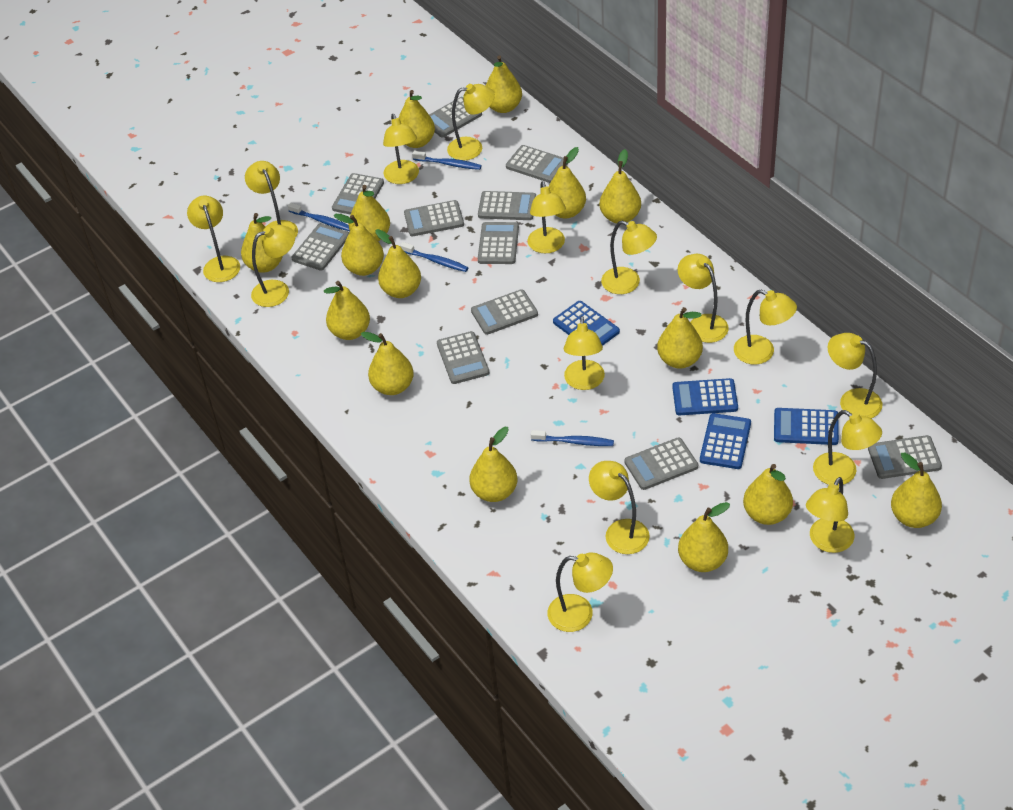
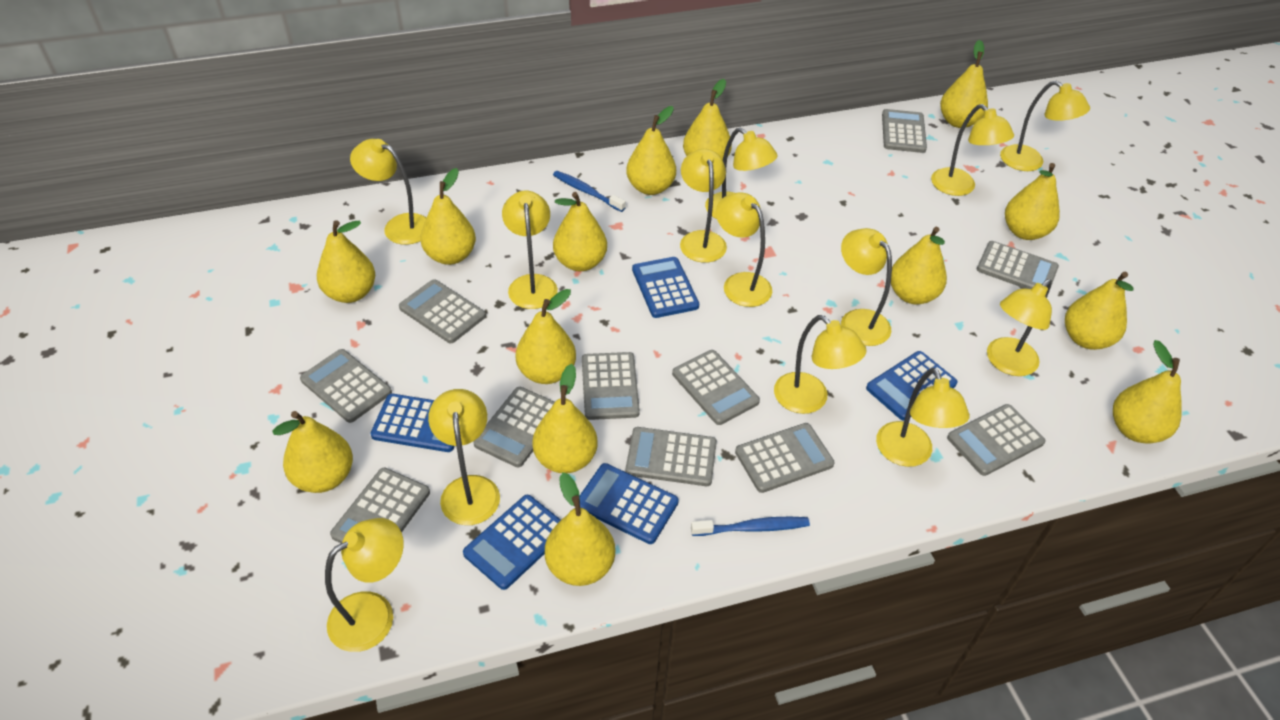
blue calculator: [553,301,620,346] [672,378,738,415] [700,413,751,469] [774,408,839,445] = 4 -> [370,394,455,452] [463,495,561,590] [579,463,679,544] [632,257,699,318] [866,351,958,421] = 5
blue toothbrush: [288,203,350,231] [400,242,468,272] [412,151,482,170] [531,430,614,446] = 4 -> [553,171,626,212] [691,517,810,536] = 2
yellow lamp: [187,196,240,282] [245,161,298,238] [251,225,295,307] [383,114,419,184] [447,84,495,161] [528,181,566,253] [547,552,613,632] [564,316,605,390] [589,461,650,554] [601,221,657,294] [678,254,729,343] [734,290,797,365] [806,477,855,553] [813,410,882,486] [828,333,882,418] = 15 -> [325,518,404,652] [350,139,427,245] [428,389,500,525] [502,191,558,309] [680,149,727,263] [705,128,778,219] [716,192,772,307] [774,315,867,414] [841,228,892,346] [876,368,970,467] [931,104,1014,196] [987,279,1052,376] [1000,81,1090,171] = 13
yellow pear: [241,213,283,273] [324,281,370,340] [334,214,384,276] [349,185,390,241] [361,332,414,395] [375,229,421,298] [399,90,435,148] [470,427,517,502] [486,55,522,113] [549,147,586,218] [600,149,641,223] [657,307,703,369] [678,502,730,572] [743,464,793,525] [891,452,942,528] = 15 -> [272,411,353,493] [317,220,375,303] [420,168,476,265] [516,289,576,384] [532,364,598,473] [545,473,615,586] [553,192,607,271] [626,106,676,195] [683,79,732,160] [891,226,947,305] [940,40,988,128] [1005,163,1060,240] [1065,272,1133,350] [1113,340,1182,443] = 14

